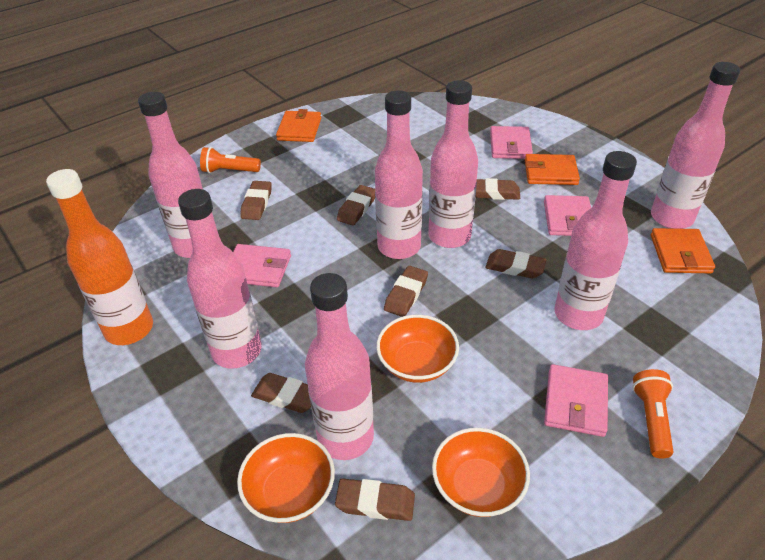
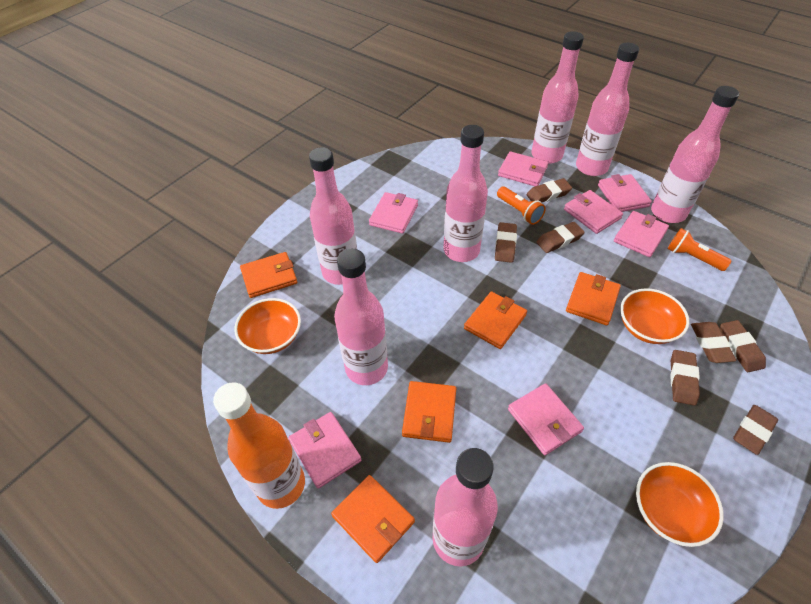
orange wallet: [276,109,321,142] [525,154,580,185] [651,228,715,273] = 3 -> [240,252,297,298] [331,475,415,563] [402,381,456,443] [464,291,527,349] [566,272,621,325] = 5
pink wallet: [233,244,291,287] [490,126,533,159] [544,195,591,236] [544,364,608,437] = 4 -> [288,412,361,489] [369,192,418,234] [498,151,548,186] [508,383,584,455] [564,190,623,234] [598,174,652,212] [614,211,669,257] = 7

